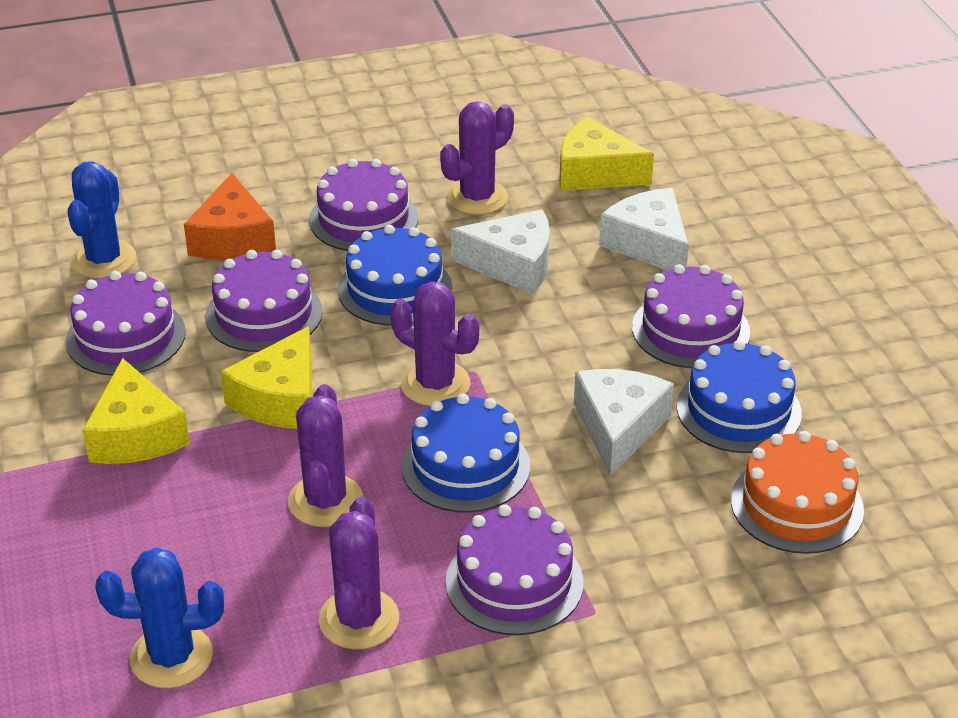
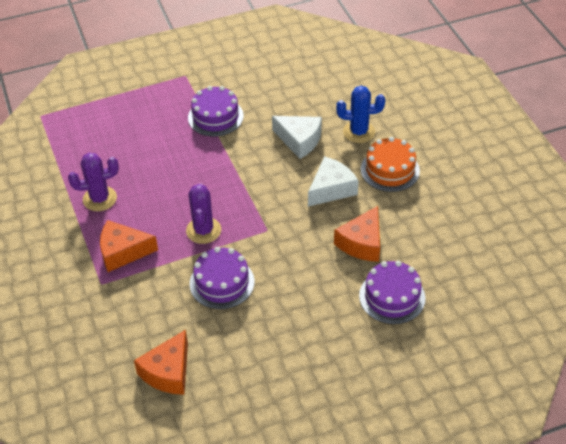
blue cactus: [67,162,136,279] [95,548,224,688] = 2 -> [336,86,385,143] = 1
blue cake: [338,225,452,326] [401,394,530,513] [677,340,802,453] = 3 -> none = 0
orange cheese: [184,173,276,260] = 1 -> [100,220,158,272] [134,330,188,395] [334,206,380,262] = 3
purple cactus: [288,384,363,527] [319,497,399,649] [390,282,479,406] [440,101,514,215] = 4 -> [68,153,119,211] [186,184,221,244] = 2
purple cake: [66,271,186,376] [205,250,323,352] [309,159,418,251] [446,504,583,635] [632,264,750,368] = 5 -> [188,86,244,137] [190,247,254,309] [359,261,425,324] = 3
white cheese: [451,209,550,294] [574,369,674,476] [599,188,689,270] = 3 -> [272,116,322,159] [308,156,359,207] = 2
yellow cheese: [83,358,190,464] [221,326,312,429] [559,117,654,191] = 3 -> none = 0

